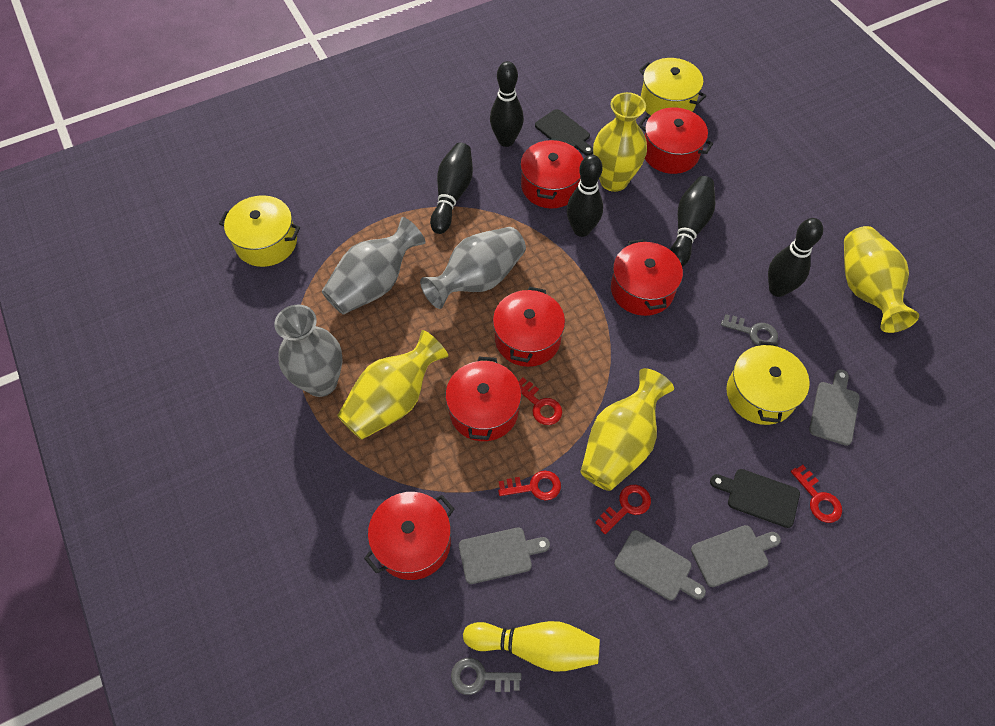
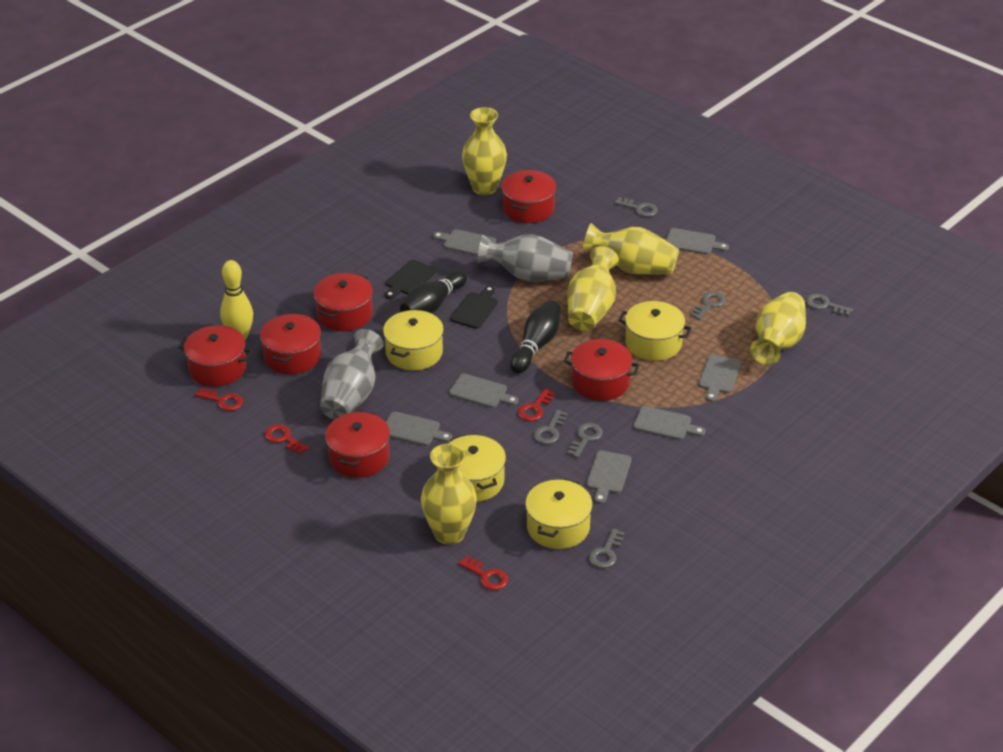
black bowling pin: [430,143,473,234] [490,61,524,147] [567,155,603,237] [670,176,715,267] [768,218,823,297] = 5 -> [400,270,467,313] [510,300,561,374] = 2
grey cutting board: [459,528,550,584] [614,530,706,600] [691,525,781,587] [809,369,860,446] = 4 -> [386,412,452,446] [433,229,496,256] [449,374,519,408] [586,450,632,504] [633,406,706,440] [666,228,729,255] [698,354,741,402] = 7
grey key: [451,658,522,695] [721,314,778,345] = 2 -> [534,410,567,444] [567,423,603,458] [589,528,624,568] [614,197,658,217] [691,292,726,320] [806,294,853,316] = 6
grey vase: [274,305,343,397] [322,217,426,315] [420,227,526,309] = 3 -> [320,329,384,420] [477,234,573,282] = 2
yellow pot: [219,195,300,267] [639,58,706,115] [727,341,810,425] = 3 -> [383,310,444,370] [448,435,506,502] [525,479,593,549] [618,301,692,361] = 4
yellow vase: [337,330,448,440] [581,368,674,491] [593,92,647,192] [844,226,919,333] = 4 -> [421,444,477,545] [462,107,507,195] [567,246,619,331] [583,223,679,275] [750,292,806,365] = 5

